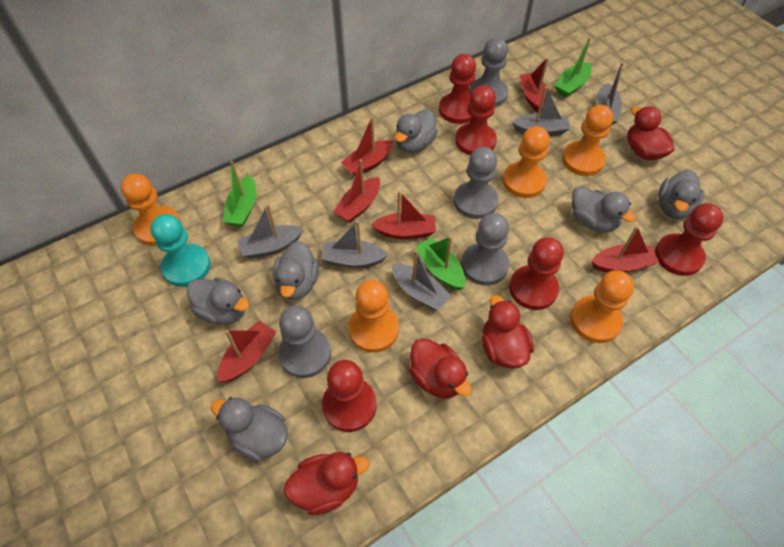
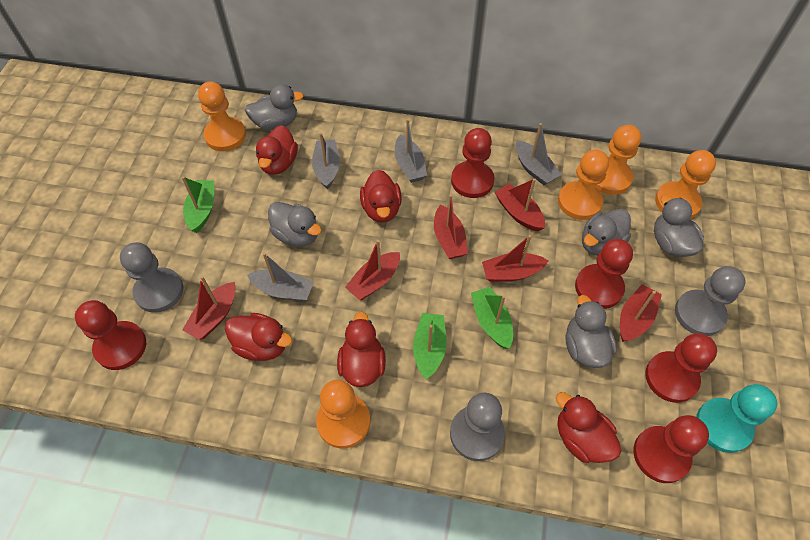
grey boat: [237,204,303,259] [321,221,389,268] [392,250,451,310] [512,86,570,136] [596,62,624,126] = 5 -> [247,253,314,302] [312,132,340,189] [395,119,427,183] [516,123,561,185] = 4
grey duck: [187,278,249,325] [211,397,288,461] [273,241,319,300] [395,109,438,153] [572,186,636,232] [658,169,704,219] = 6 -> [245,84,304,130] [268,202,322,247] [566,295,617,368] [582,209,631,255] [654,195,704,257] = 5
grey pawn: [279,305,331,378] [454,147,498,219] [461,213,509,286] [469,38,508,107] = 4 -> [120,242,183,313] [450,393,505,461] [675,266,746,336] = 3
red duck: [284,452,370,515] [409,338,472,399] [482,295,534,369] [627,106,675,160] = 4 -> [225,313,292,361] [256,125,298,175] [337,312,386,387] [360,170,402,223] [556,392,621,463] = 5

